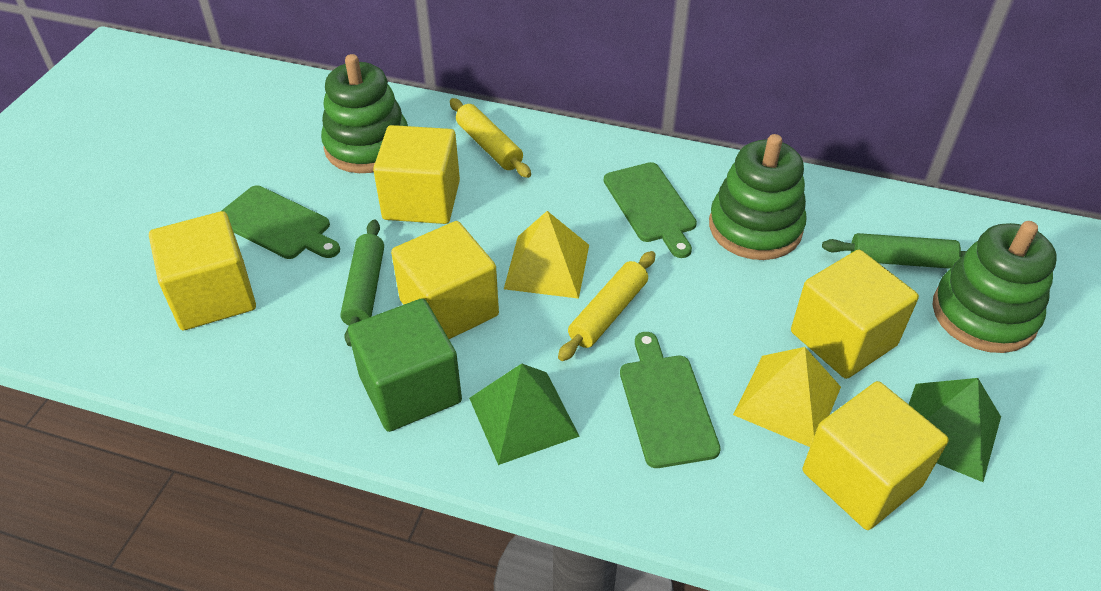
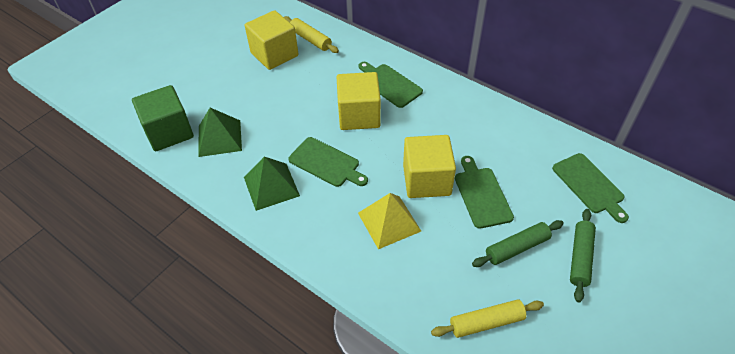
green cutting board: [221,185,340,259] [604,162,697,258] [620,332,721,468] = 3 -> [288,137,368,187] [359,62,423,108] [455,156,514,229] [552,153,629,223] = 4
green stacking toy: [321,54,408,173] [709,134,807,260] [932,221,1057,353] = 3 -> none = 0
yellow cube: [149,211,256,330] [373,125,460,224] [391,221,499,339] [791,250,919,379] [802,381,949,530] = 5 -> [245,10,298,70] [337,72,381,130] [403,135,456,198] = 3
yellow pyramid: [504,211,589,299] [733,347,841,447] = 2 -> [358,193,421,249] = 1

